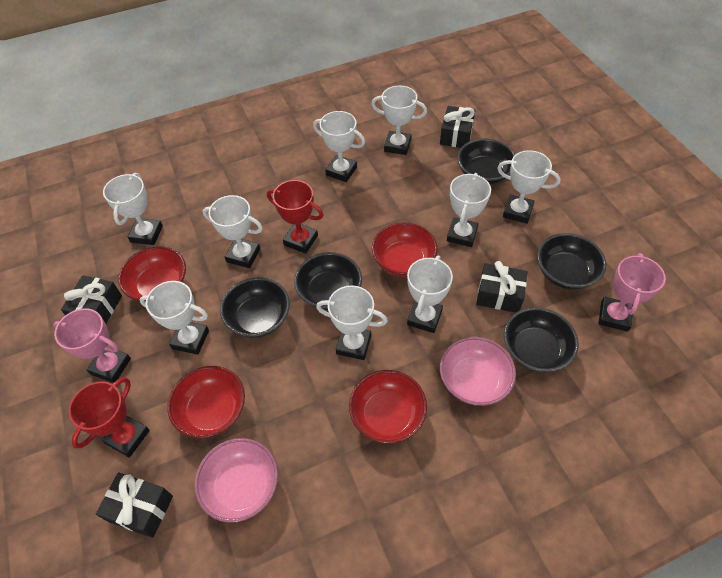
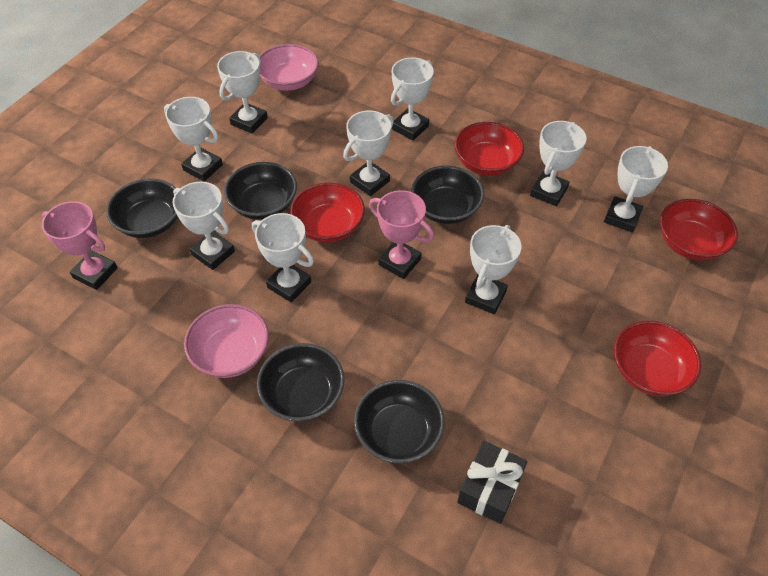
black gift: [61,275,122,324] [96,473,173,538] [440,106,475,148] [476,261,527,313] = 4 -> [457,441,527,524] = 1
red trophy: [69,377,150,458] [267,180,323,254] = 2 -> none = 0

